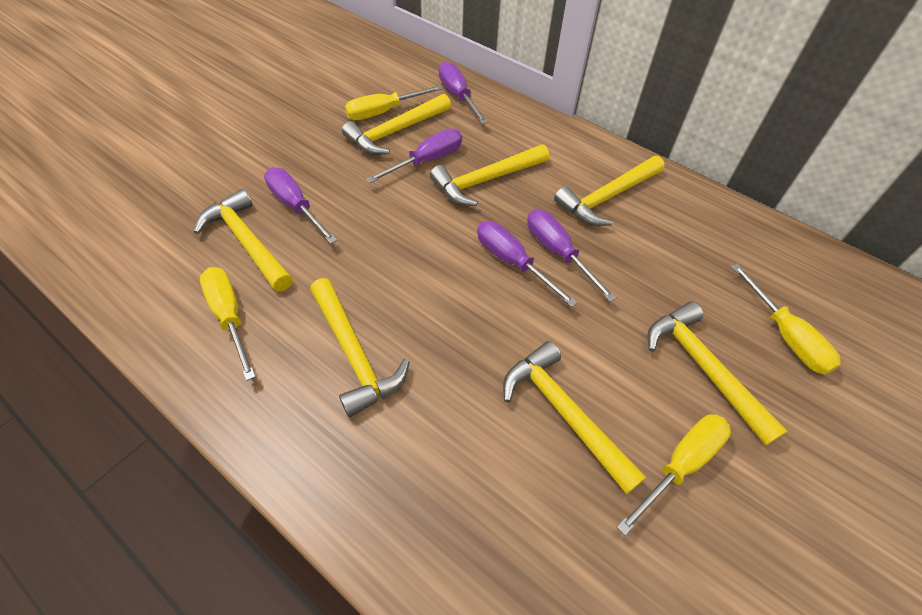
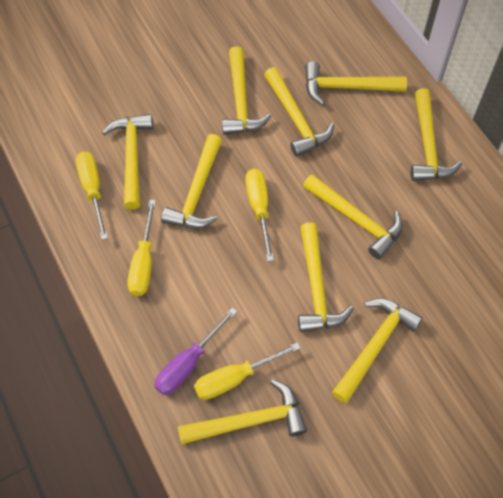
purple screwdriver: [264,167,337,244] [366,129,462,183] [439,61,488,124] [477,221,577,307] [527,209,617,302] = 5 -> [154,307,237,395] = 1
yellow hammer: [194,189,293,292] [310,278,410,417] [342,94,451,155] [430,144,549,206] [503,341,646,494] [554,156,665,226] [648,302,787,446] = 7 -> [102,114,153,210] [161,134,222,228] [178,379,307,444] [222,46,271,135] [264,67,334,157] [298,222,354,332] [303,174,403,259] [305,61,407,106] [332,298,423,403] [411,88,462,181] = 10

